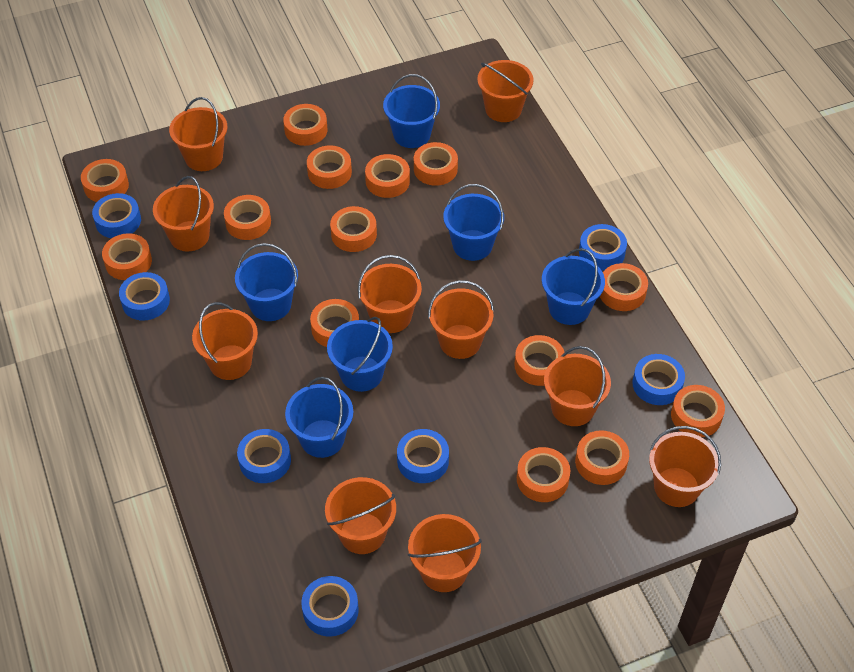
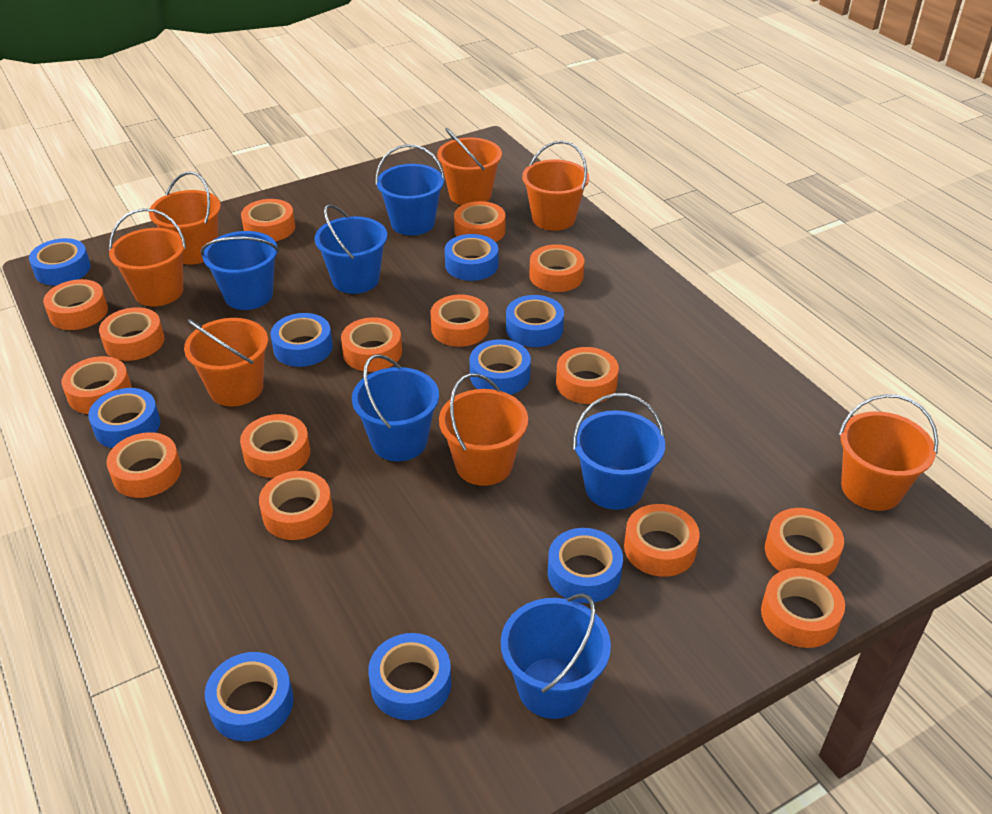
blue tape: [92,193,141,238] [119,272,170,321] [237,429,291,483] [301,576,359,637] [397,429,449,483] [579,224,627,271] [632,354,685,405] = 7 -> [29,238,91,285] [88,388,160,448] [205,652,294,741] [270,313,333,367] [368,633,451,720] [445,234,498,281] [469,339,531,395] [506,295,564,347] [548,528,623,603] = 9
orange bucket: [153,176,214,251] [169,97,227,171] [192,302,258,380] [325,477,396,554] [358,255,422,333] [408,514,482,592] [428,280,494,359] [477,60,533,122] [544,346,611,426] [649,426,721,507] = 10 -> [109,208,186,306] [149,171,221,265] [184,318,268,406] [437,128,502,205] [439,373,528,486] [522,141,589,231] [839,394,938,511] = 7
orange tape: [81,159,129,202] [102,233,152,280] [224,195,271,240] [283,104,327,146] [307,145,352,189] [310,299,359,347] [330,206,377,252] [365,154,410,198] [414,142,458,186] [514,335,565,386] [517,447,570,502] [575,430,629,485] [600,263,648,311] [671,385,725,437] = 14 -> [43,279,108,330] [61,356,132,414] [99,307,164,361] [106,432,181,498] [240,414,310,478] [241,199,295,241] [259,471,333,540] [341,317,402,372] [431,294,489,347] [454,201,505,242] [529,244,584,292] [556,347,619,404] [624,504,700,577] [761,568,845,648] [765,508,844,577] = 15

